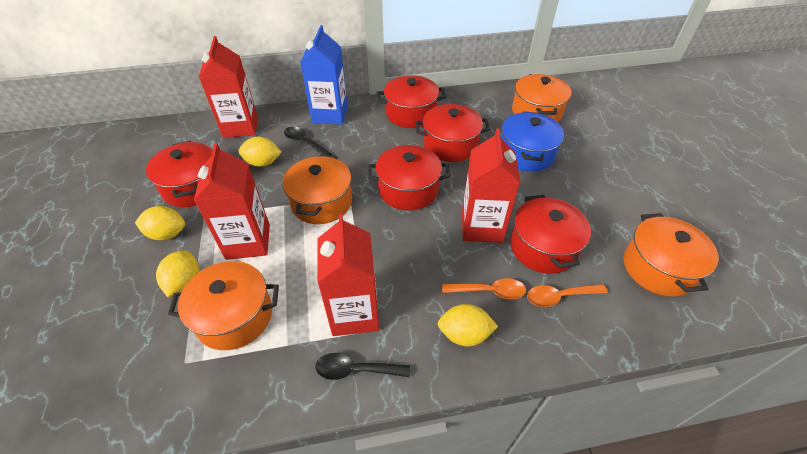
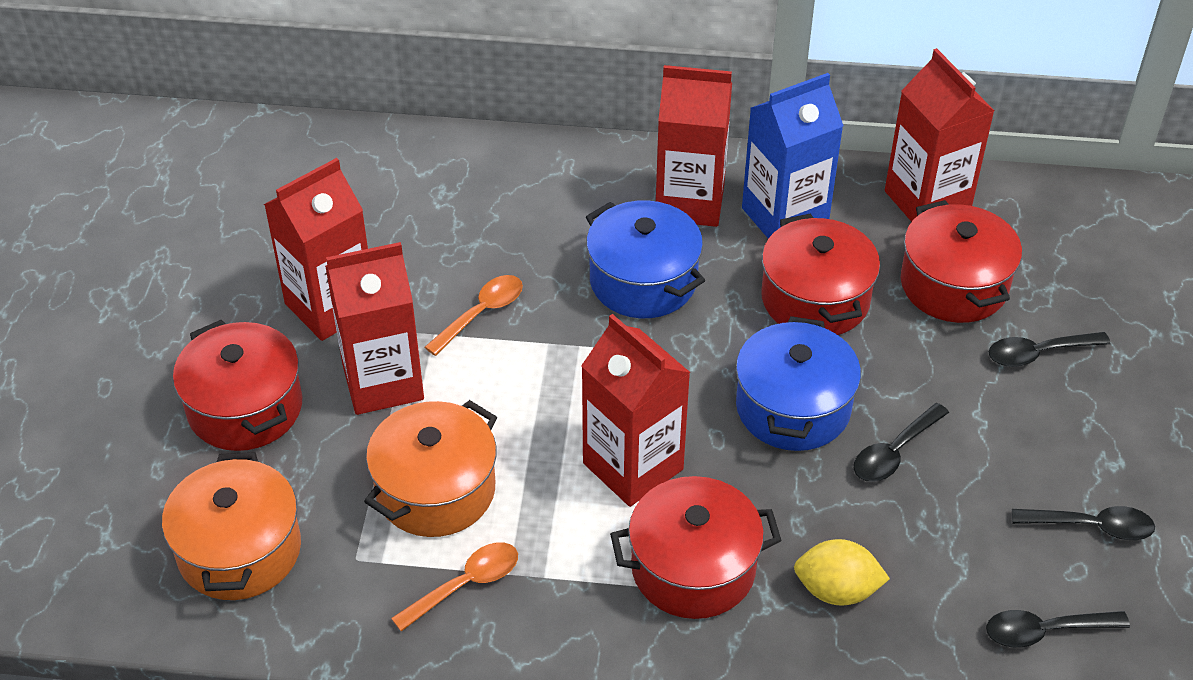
black spoon: [284,127,332,156] [315,353,410,380] = 2 -> [854,403,949,482] [986,610,1130,648] [989,332,1111,367] [1012,506,1155,540] = 4
blue pot: [501,111,564,172] = 1 -> [586,200,705,318] [736,316,861,451] = 2
orange pot: [168,261,279,350] [283,155,352,224] [512,74,571,122] [624,213,719,296] = 4 -> [162,452,301,600] [364,400,497,537] = 2
red carton: [194,143,270,260] [199,36,258,138] [317,214,379,336] [462,128,520,243] = 4 -> [264,158,368,341] [325,242,424,415] [581,314,691,507] [656,65,732,227] [885,48,995,222] = 5
red pot: [146,141,213,207] [367,145,450,211] [377,75,446,128] [415,104,490,162] [510,195,591,274] = 5 -> [173,320,302,451] [610,476,781,619] [761,213,880,335] [901,200,1022,323] = 4
yellow lemon: [135,206,185,241] [156,250,199,297] [238,137,282,167] [438,304,498,347] = 4 -> [794,539,890,606] = 1

